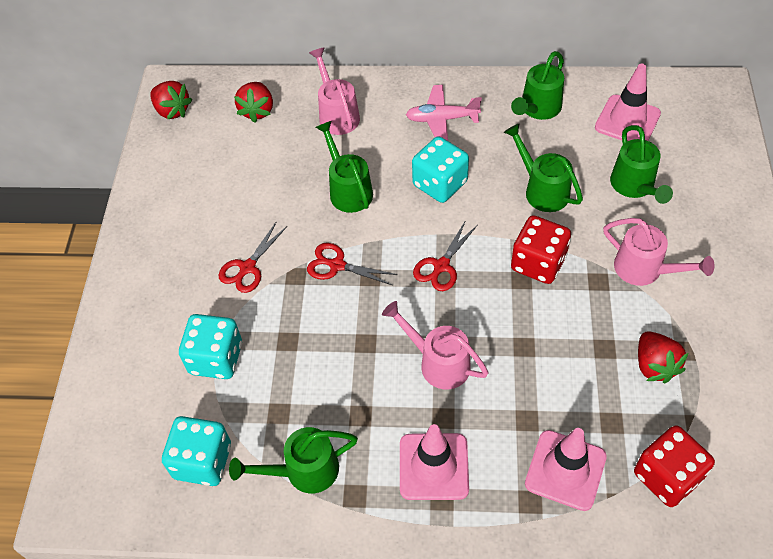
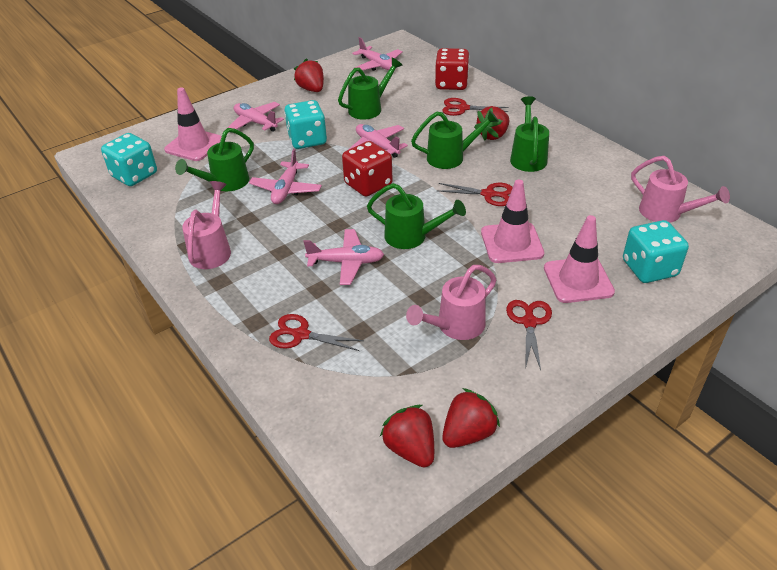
pink plane: [406,85,482,141] = 1 -> [226,102,284,132] [249,149,322,204] [303,229,384,285] [348,124,408,158] [352,37,403,71] = 5
red scissors: [218,222,287,293] [307,243,397,285] [413,220,477,291] = 3 -> [269,314,364,351] [436,183,513,206] [442,98,508,116] [506,300,552,370] = 4
red strawberry: [150,81,192,120] [234,82,273,123] [638,331,688,383] = 3 -> [294,59,324,92] [380,405,434,467] [442,388,500,448] [474,106,509,141] = 4

